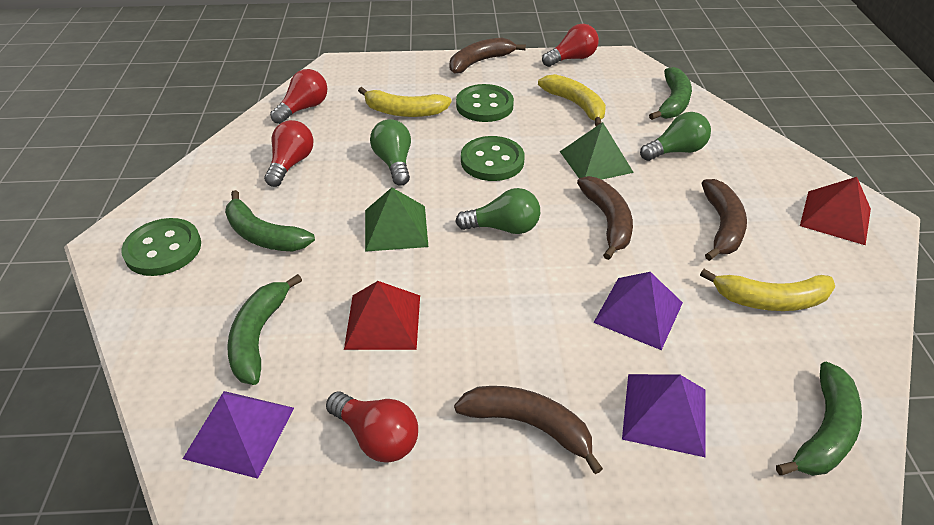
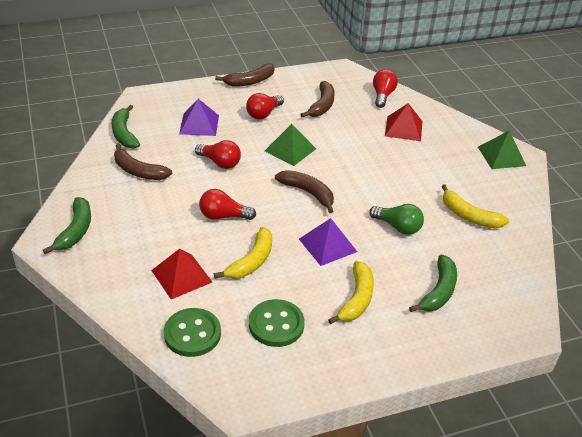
green banana: [225,190,315,251] [227,274,302,385] [649,67,692,120] [776,361,862,476] = 4 -> [43,197,91,254] [112,105,140,149] [409,255,457,312] = 3
green button: [121,218,201,276] [456,84,514,122] [461,136,525,181] = 3 -> [164,308,221,357] [249,299,305,347] = 2
green light bulb: [370,119,411,185] [455,188,540,234] [640,112,711,161] = 3 -> [369,204,424,235] = 1
purple pyramid: [183,391,294,479] [593,272,683,350] [622,374,706,458] = 3 -> [179,99,219,136] [299,218,357,266] = 2

